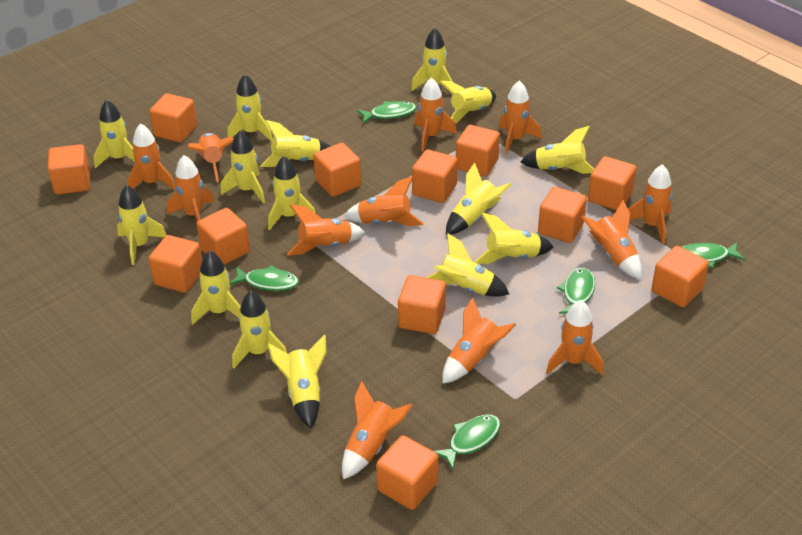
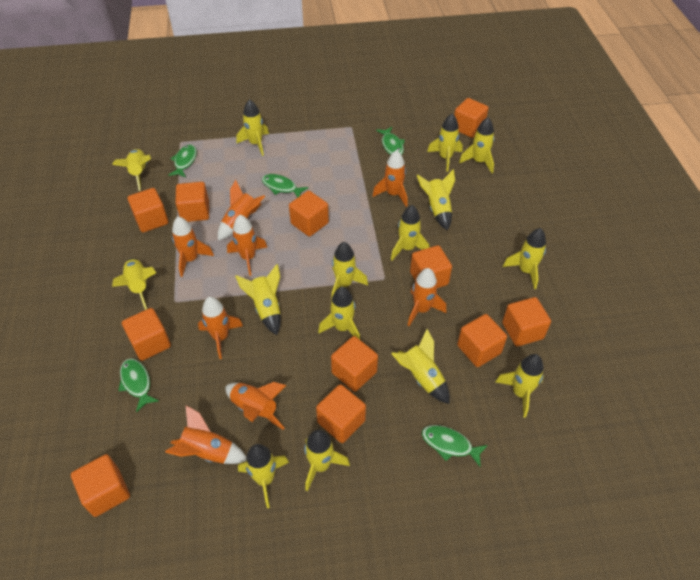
orange cube: [48,144,90,195] [149,93,197,143] [149,235,202,293] [197,208,250,265] [314,143,361,197] [376,435,438,510] [398,275,446,334] [412,149,458,203] [456,125,500,176] [538,187,587,243] [588,156,636,210] [652,246,709,308] = 12 -> [71,454,130,517] [122,308,171,361] [128,188,168,232] [175,182,209,222] [289,191,329,237] [316,384,366,443] [331,336,378,392] [410,245,452,288] [454,98,489,138] [457,314,507,367] [502,297,551,346] = 11
orange rocket: [127,123,176,190] [167,155,214,221] [187,133,234,182] [287,204,365,256] [342,381,413,479] [344,176,424,226] [414,77,457,152] [442,297,516,384] [499,81,541,154] [546,300,604,375] [581,200,642,279] [628,164,673,244] = 12 -> [165,405,246,464] [172,216,214,277] [198,297,243,359] [218,180,265,240] [225,382,286,430] [227,215,268,276] [372,150,408,207] [408,268,446,326] = 8

